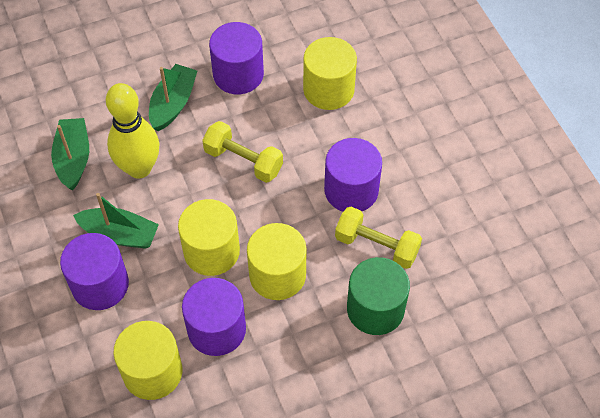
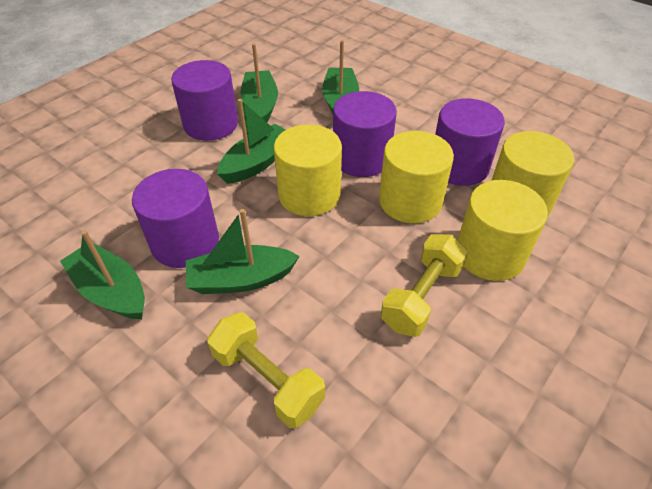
green boat: [51,118,89,190] [73,193,159,249] [149,64,197,131] = 3 -> [60,230,145,319] [186,209,300,294] [217,99,286,184] [241,43,278,123] [322,40,359,114] = 5
green cylinder: [347,257,410,335] = 1 -> none = 0
yellow bowling pin: [106,83,159,179] = 1 -> none = 0

